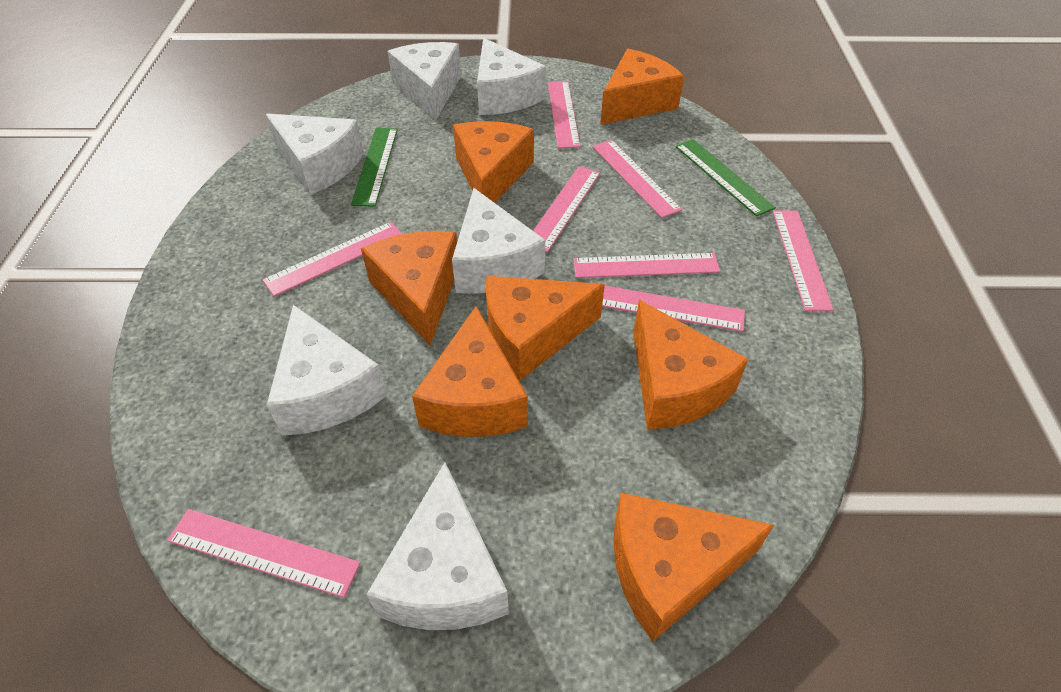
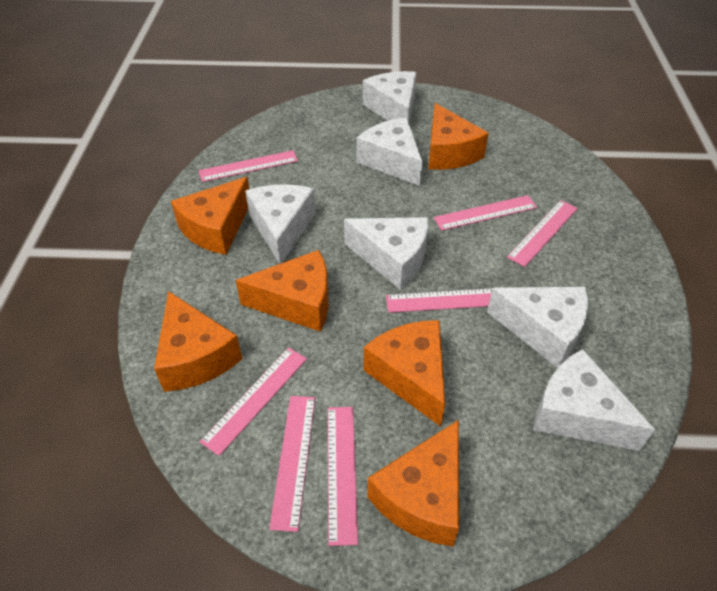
green ruler: [351,128,398,207] [675,139,776,217] = 2 -> none = 0
orange cheese: [361,231,457,346] [412,306,528,437] [453,121,534,203] [486,276,605,381] [600,49,684,125] [613,493,774,642] [633,300,748,430] = 7 -> [154,291,242,392] [171,177,249,255] [236,250,329,332] [364,320,445,427] [368,420,459,547] [428,103,489,170] = 6
pink ruler: [167,509,360,598] [263,222,402,297] [533,166,600,252] [548,81,580,148] [573,253,720,278] [593,140,682,218] [602,286,745,332] [773,211,834,311] = 8 -> [199,150,298,182] [200,348,307,456] [269,396,315,532] [328,407,358,546] [386,288,493,313] [434,195,537,231] [507,200,578,267] = 7

